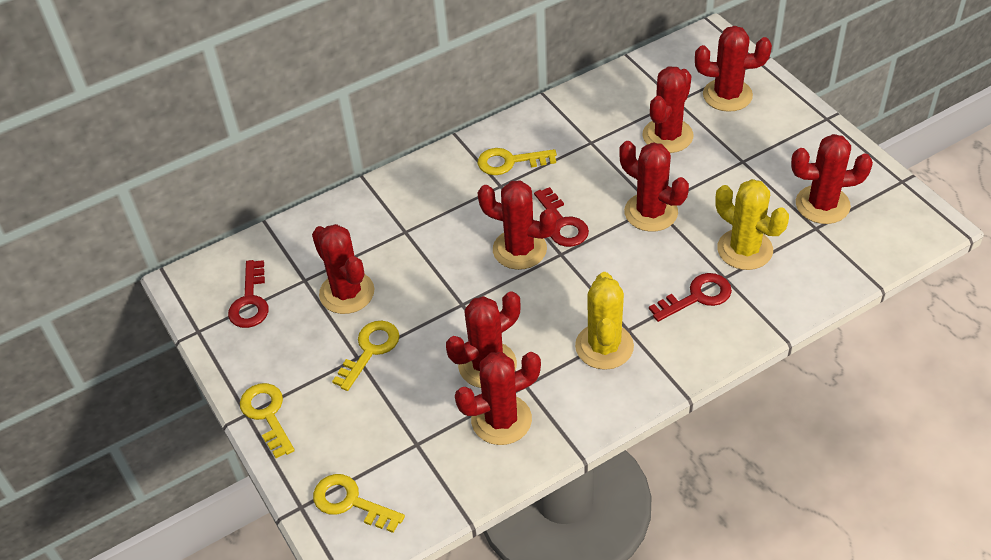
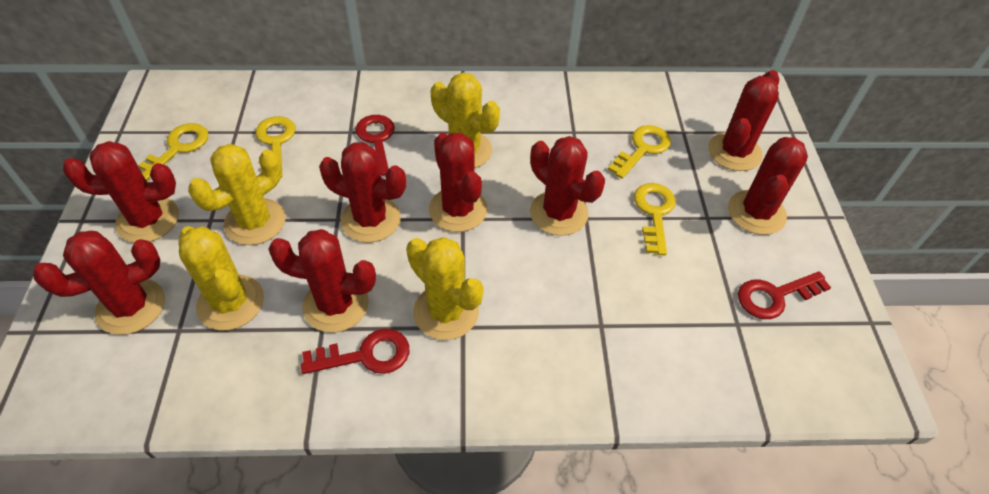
yellow cactus: [575,272,634,370] [715,179,789,270] = 2 -> [178,226,264,330] [188,144,285,245] [406,237,484,340] [431,73,500,168] = 4

